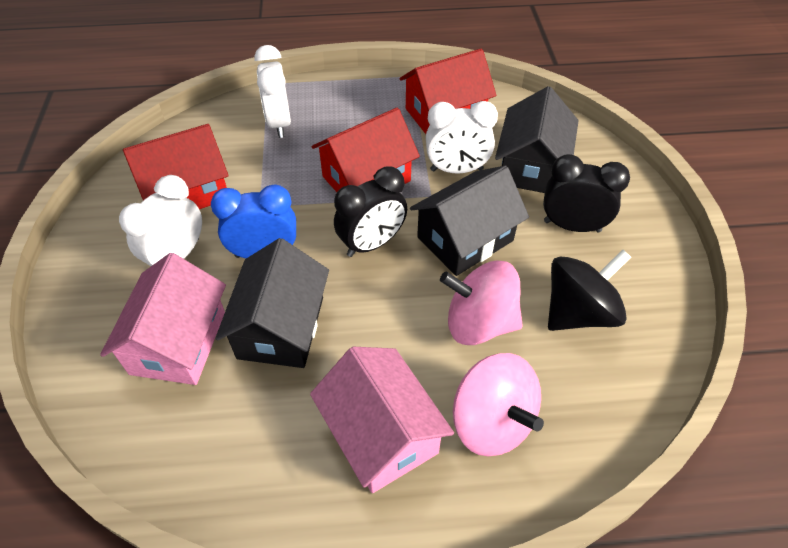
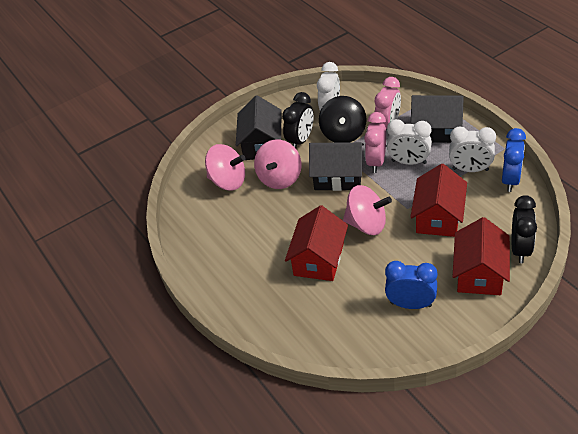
blue clock: [211,184,296,258] = 1 -> [385,261,437,309] [502,128,526,192] = 2
pink clock: none = 0 -> [364,112,386,173] [375,77,401,129] = 2
pink house: [100,253,226,385] [310,347,454,493] = 2 -> none = 0
pink spinning top: [440,261,523,345] [453,353,544,456] = 2 -> [205,144,246,191] [254,140,301,189] [343,185,392,235] = 3

